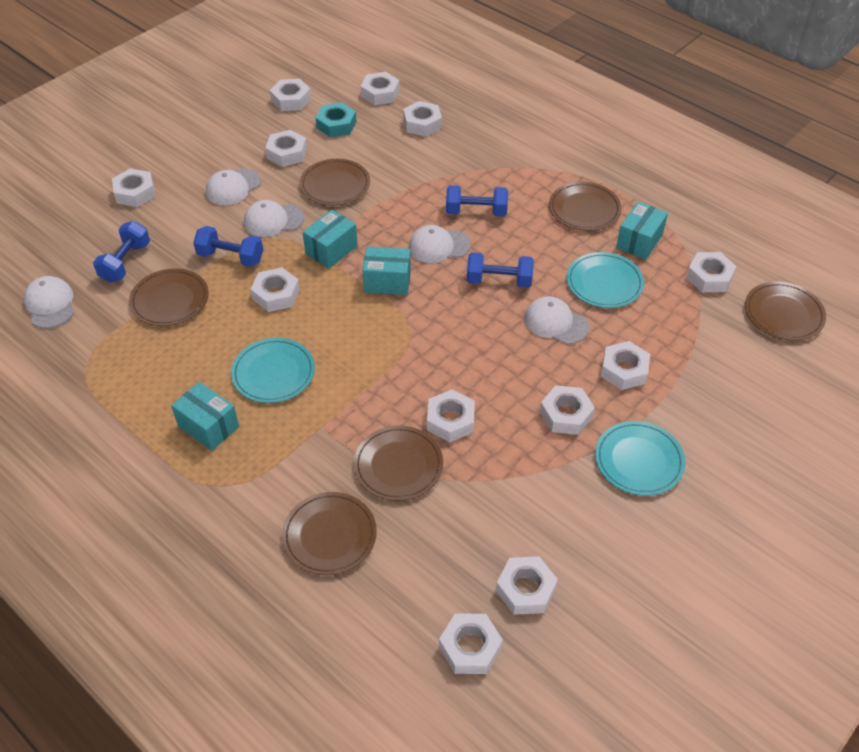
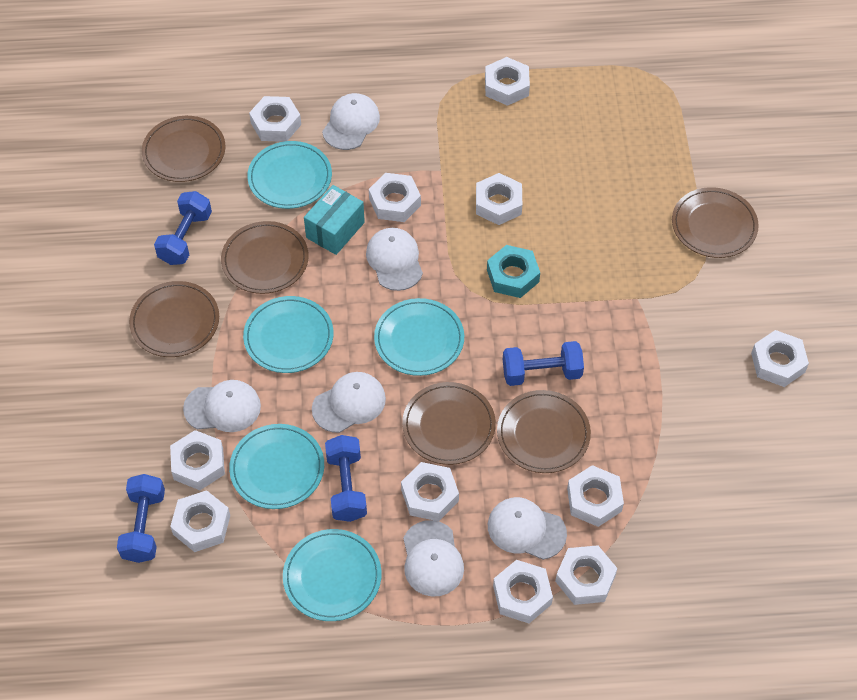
turquoise box: [171,382,239,451] [303,210,358,269] [362,247,411,295] [616,202,668,260] = 4 -> [304,185,365,255] = 1
turquoise plate: [231,338,315,403] [567,252,644,308] [595,421,685,496] = 3 -> [229,424,324,509] [243,296,334,373] [247,141,332,209] [283,529,382,621] [374,298,464,376] = 5
white cap: [24,276,74,328] [206,168,261,206] [244,200,304,237] [409,225,471,263] [524,296,589,344] = 5 -> [183,380,261,432] [312,372,386,433] [322,93,380,150] [366,228,423,291] [403,520,464,596] [488,497,567,560] = 6
white nut: [112,168,156,207] [250,268,300,312] [265,130,307,167] [270,79,311,111] [361,72,400,105] [403,101,442,136] [427,390,475,442] [439,613,503,674] [496,556,558,615] [540,385,595,435] [601,341,650,390] [686,252,737,292] = 12 -> [170,430,225,490] [170,490,230,552] [249,96,301,142] [369,173,421,222] [401,462,459,521] [476,173,522,225] [485,57,530,106] [493,560,553,623] [555,545,617,605] [567,465,624,527] [751,330,809,387] = 11

